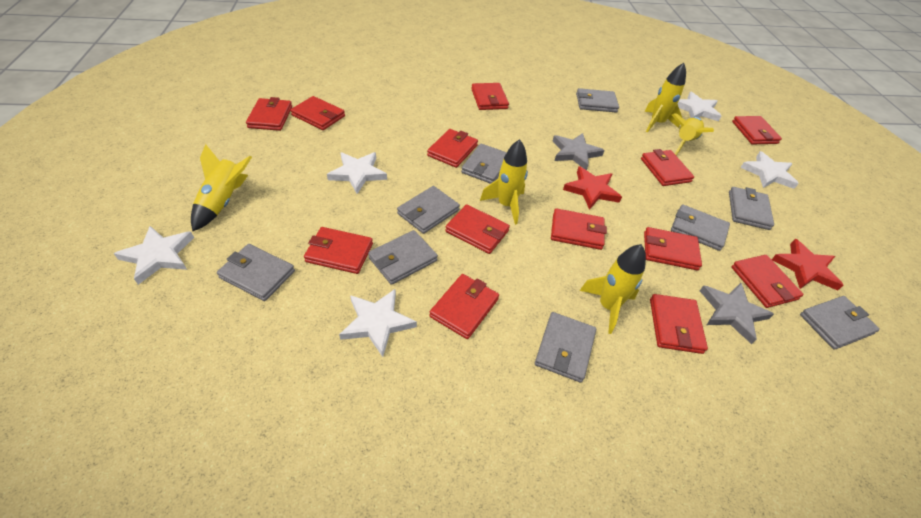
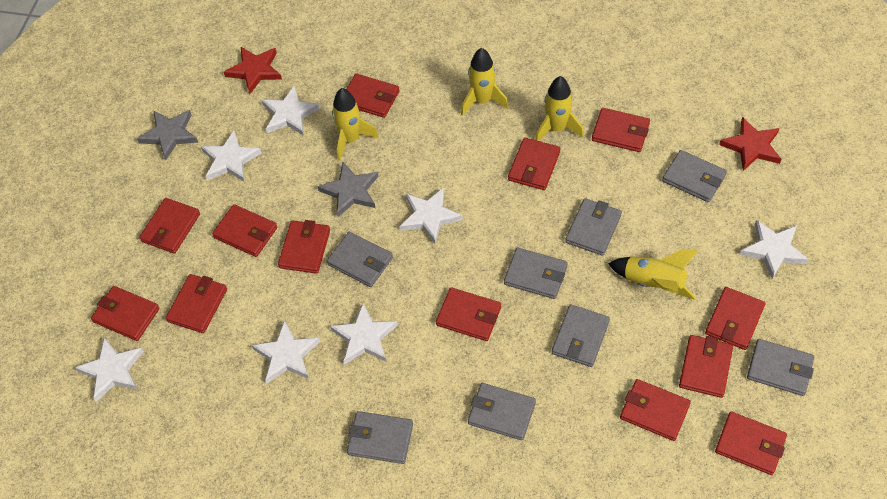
grey wallet: [217,244,295,301] [368,230,438,285] [397,186,460,234] [461,144,507,184] [535,312,596,383] [576,88,619,112] [671,204,730,251] [729,187,774,230] [800,296,880,350] = 9 -> [327,232,393,287] [347,411,413,464] [468,383,536,440] [504,248,568,299] [552,304,610,367] [565,198,622,256] [662,150,727,202] [747,339,814,396] = 8
white star: [114,226,194,285] [327,152,387,194] [339,289,417,357] [677,92,721,121] [740,151,799,189] = 5 -> [75,337,144,402] [201,131,262,182] [252,320,320,383] [261,86,321,135] [330,303,398,365] [400,187,463,244] [740,220,809,279] = 7
yellow rocket: [191,144,252,231] [480,139,528,225] [580,244,646,334] [644,63,686,133] [672,113,714,155] = 5 -> [332,88,379,161] [461,48,509,116] [535,76,584,141] [608,249,698,300] = 4

